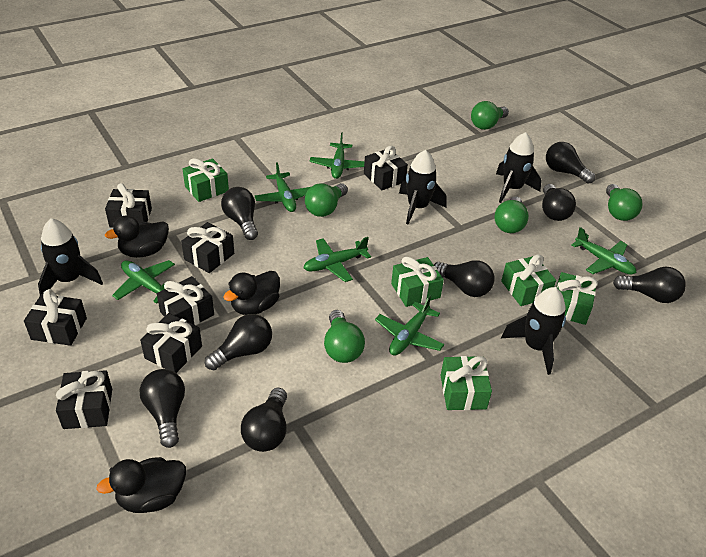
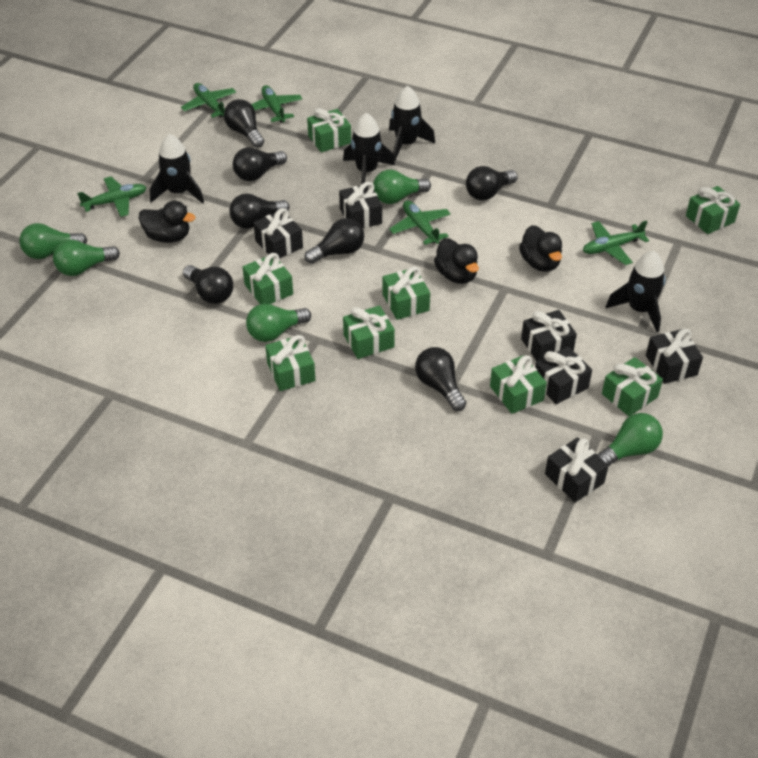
black gift: [24,289,87,346] [56,370,112,429] [105,183,152,228] [140,313,202,373] [157,276,214,325] [181,222,234,273] [364,146,408,190] = 7 -> [253,208,303,259] [339,182,382,228] [521,310,577,362] [535,346,592,404] [545,438,609,502] [646,329,703,384] = 6
black light bulb: [140,369,185,448] [205,314,272,370] [221,187,258,240] [241,388,287,452] [434,260,495,297] [542,184,576,221] [546,142,595,184] [613,267,686,303] = 8 -> [183,265,233,304] [224,99,264,148] [230,194,290,229] [233,147,287,181] [304,218,364,264] [415,347,466,411] [466,166,518,201] = 7
green gift: [183,158,229,202] [391,257,444,307] [440,356,492,410] [501,254,556,306] [556,272,598,325] = 5 -> [243,253,293,304] [265,335,315,391] [307,108,351,152] [343,305,395,359] [382,267,430,320] [490,355,547,414] [602,357,663,416] [686,186,740,234] = 8
green plane: [112,260,175,304] [255,162,310,212] [303,237,371,282] [310,133,365,179] [375,295,444,356] [572,227,636,275] = 6 -> [77,177,147,217] [181,83,236,118] [251,85,302,123] [389,200,451,245] [583,220,649,265] = 5

